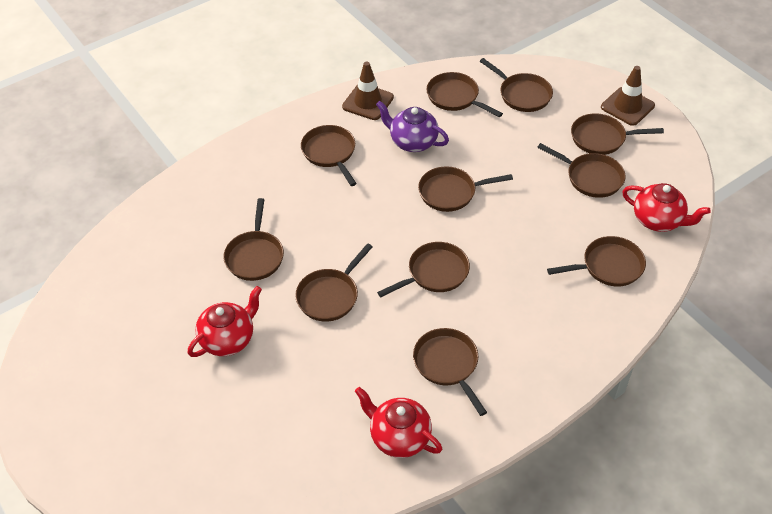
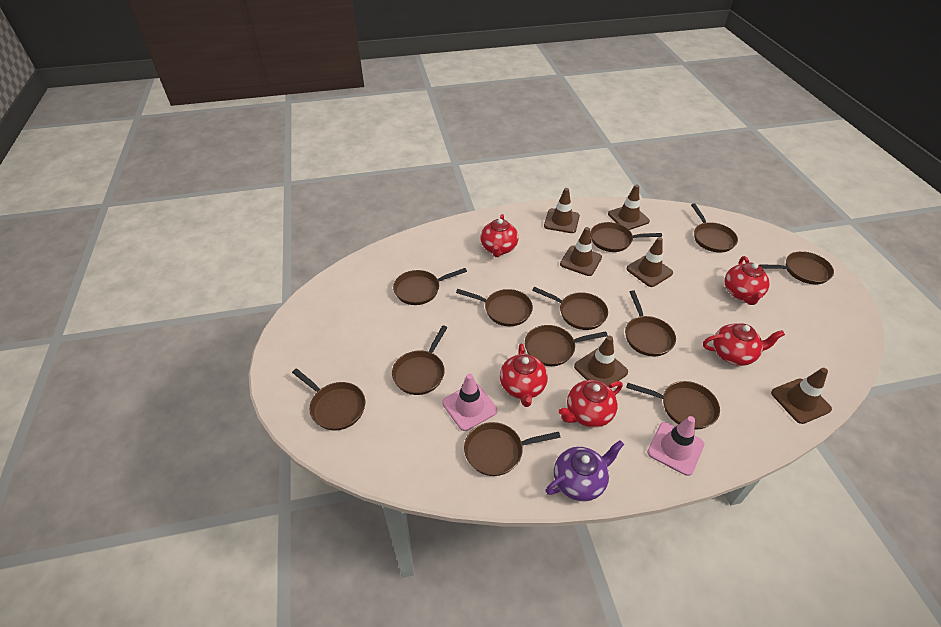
brown pan: [223,198,284,281] [295,243,373,322] [301,125,357,186] [377,242,470,297] [413,328,487,416] [418,166,513,212] [426,72,503,117] [480,58,553,112] [537,143,626,198] [547,236,646,287] [571,113,664,155] = 11 -> [292,368,365,431] [392,325,447,395] [393,268,467,305] [456,289,533,326] [464,422,561,476] [525,325,608,366] [532,287,608,330] [590,222,662,252] [625,290,676,356] [626,381,720,429] [691,203,738,253] [760,251,834,284] = 12
brown traffic cone: [342,62,394,120] [601,66,655,126] = 2 -> [544,188,580,233] [560,227,602,276] [574,336,628,388] [608,184,650,230] [627,237,673,287] [771,368,832,424] = 6
pink traffic cone: none = 0 -> [442,374,497,431] [647,416,704,476] = 2
red teapot: [188,286,262,357] [355,387,442,458] [622,183,711,232] = 3 -> [480,214,518,257] [500,344,548,407] [559,380,623,427] [703,323,785,366] [724,256,770,305] = 5

